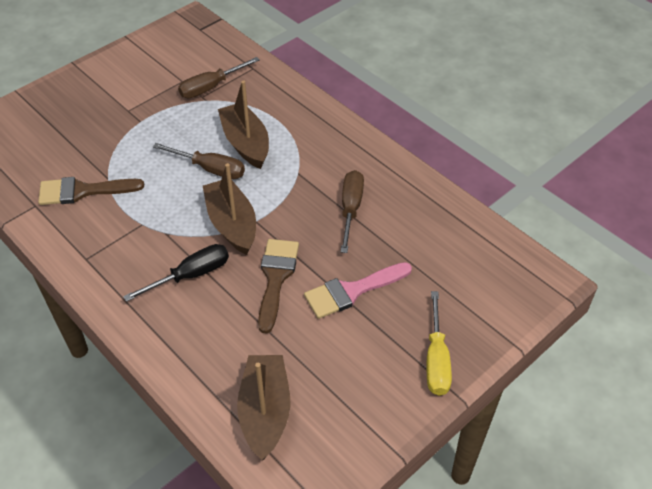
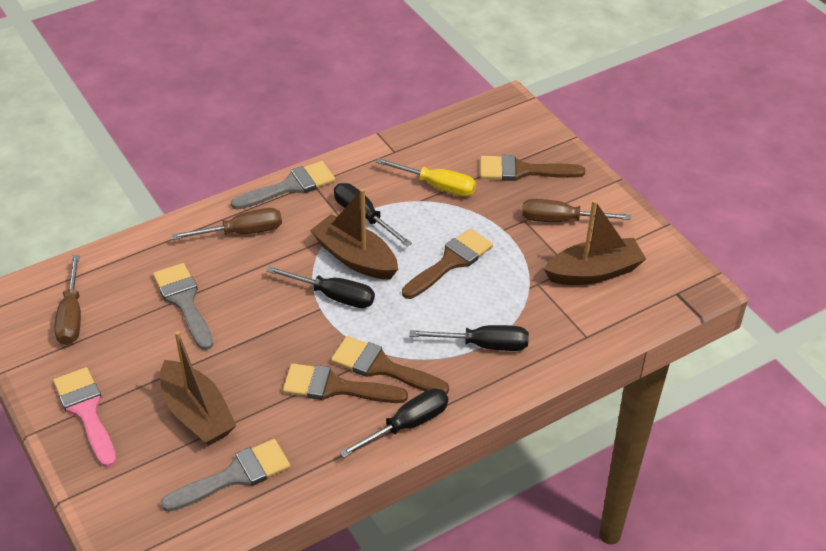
black screwdriver: [123,244,229,302] = 1 -> [266,266,375,308] [334,183,412,247] [339,388,448,458] [409,325,529,351] = 4
brown brush: [38,177,144,205] [258,239,299,334] = 2 -> [283,363,408,403] [331,336,449,394] [402,229,493,299] [480,155,585,181] = 4
grey brush: none = 0 -> [153,263,213,350] [161,439,290,512] [231,161,335,210] = 3

